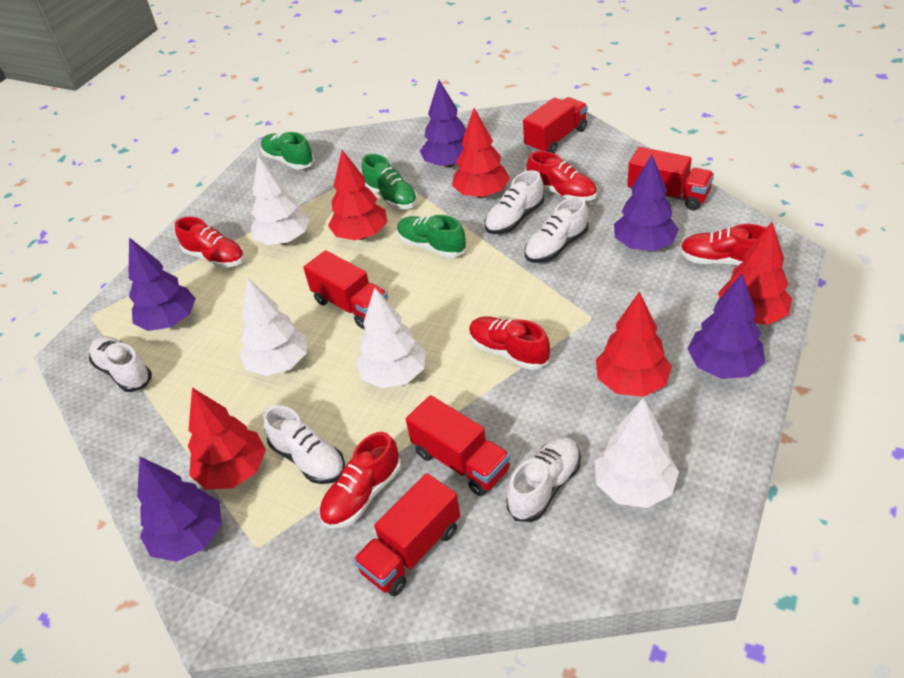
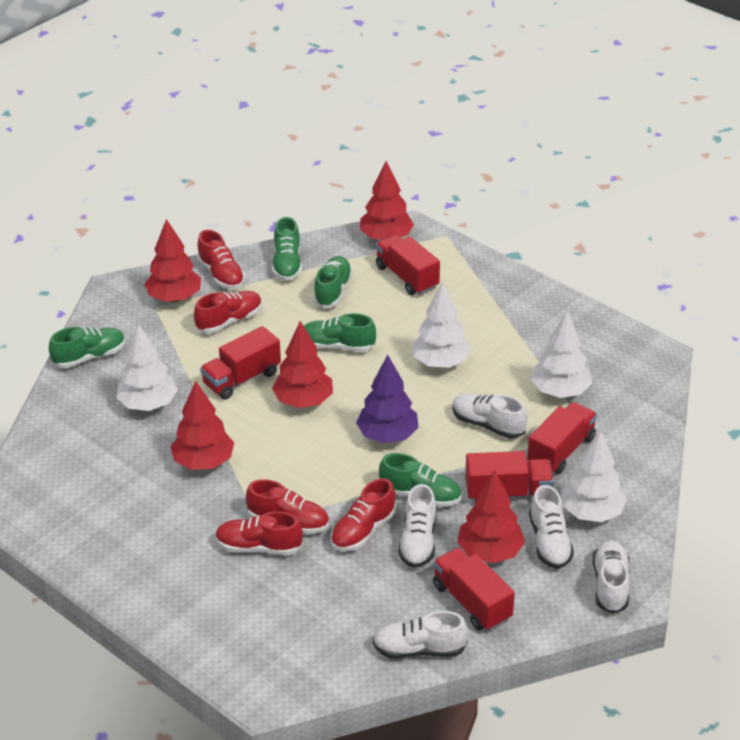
green shoe: [261,132,314,169] [362,154,418,209] [397,215,466,258] = 3 -> [49,327,126,368] [272,217,302,281] [304,313,376,352] [313,256,353,308] [379,453,461,507] = 5
purple tree: [129,237,196,331] [137,457,222,562] [420,80,466,168] [614,155,679,251] [688,274,765,379] = 5 -> [356,355,419,443] = 1

